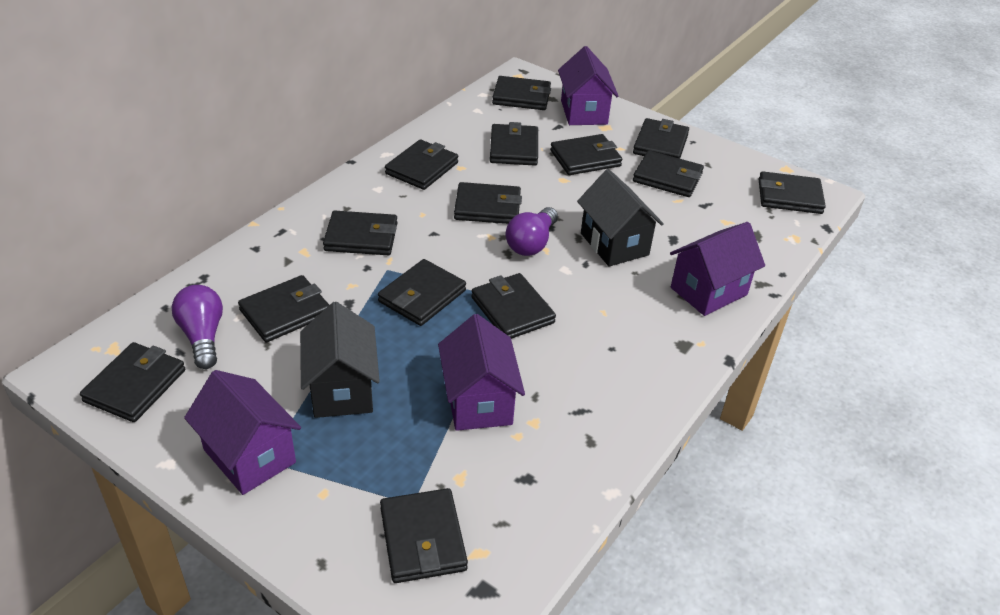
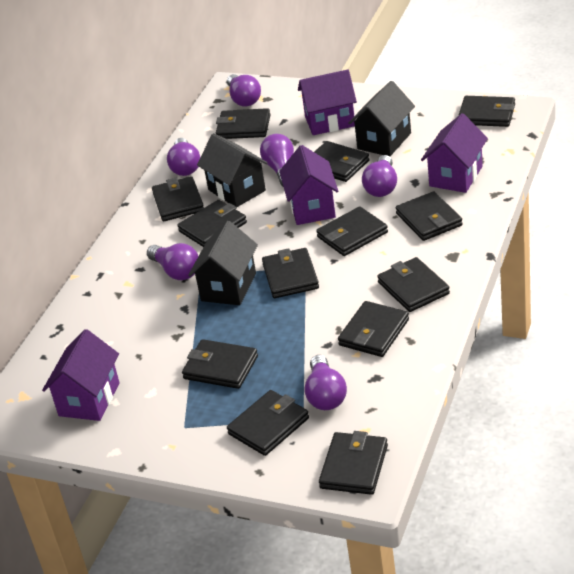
black house: [300,302,380,418] [577,169,664,267] = 2 -> [188,221,258,305] [197,133,267,207] [348,81,415,157] = 3
black wallet: [80,342,185,422] [238,275,329,342] [323,211,398,255] [378,259,466,326] [380,488,468,583] [385,140,458,190] [454,182,522,224] [471,273,556,339] [490,122,538,165] [492,76,551,110] [550,134,622,175] [633,118,689,159] [633,150,704,197] [759,171,826,214] = 14 -> [152,176,204,221] [177,200,247,247] [182,339,258,389] [216,108,270,139] [227,390,309,456] [262,248,319,298] [314,141,370,182] [316,206,388,256] [319,431,388,495] [338,301,409,357] [377,257,450,312] [396,191,463,241] [458,96,515,127] = 13
purple light bulb: [172,285,223,369] [506,207,558,256] = 2 -> [147,243,198,280] [167,138,200,176] [227,74,261,107] [260,134,294,186] [304,355,347,410] [362,155,397,197] = 6

